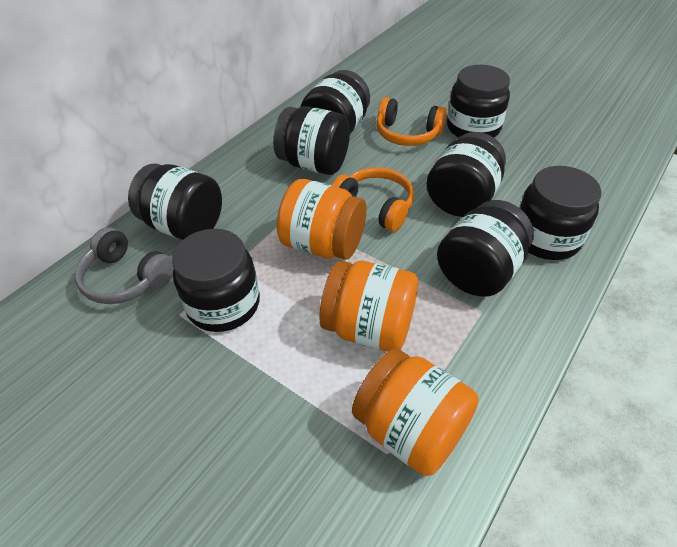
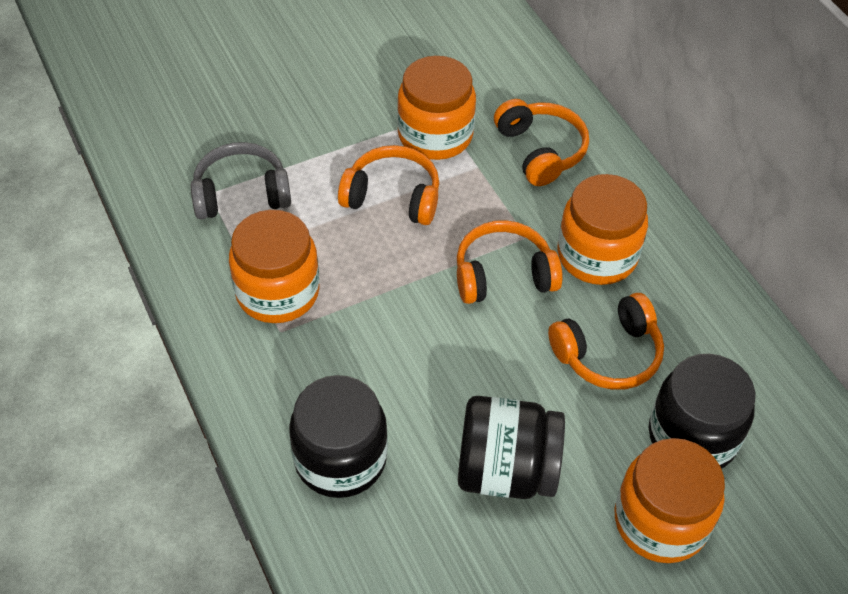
black jar: [128,163,222,240] [172,229,260,332] [273,106,350,175] [301,70,370,134] [427,132,506,217] [437,200,534,297] [447,65,510,137] [519,166,601,260] = 8 -> [289,375,388,498] [458,396,565,499] [649,354,756,469] = 3
orange headphones: [332,167,414,232] [376,97,447,146] = 2 -> [338,145,439,225] [457,220,563,304] [494,99,589,186] [548,293,664,390] = 4
orange jar: [277,179,367,260] [319,261,418,352] [352,348,479,476] = 3 -> [229,210,320,323] [397,56,476,160] [557,174,648,285] [615,438,725,563] = 4

